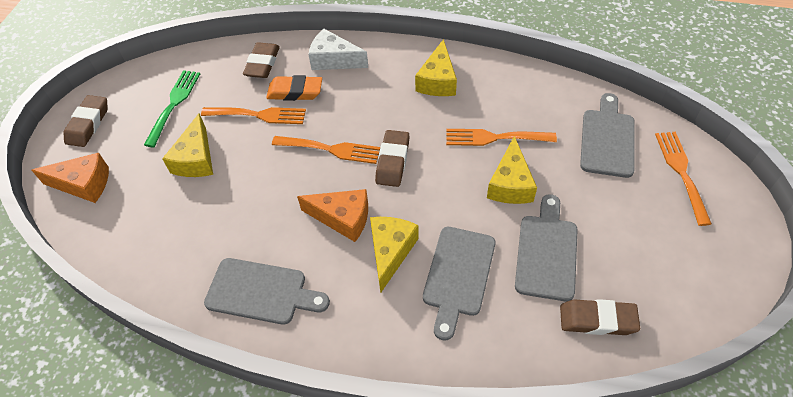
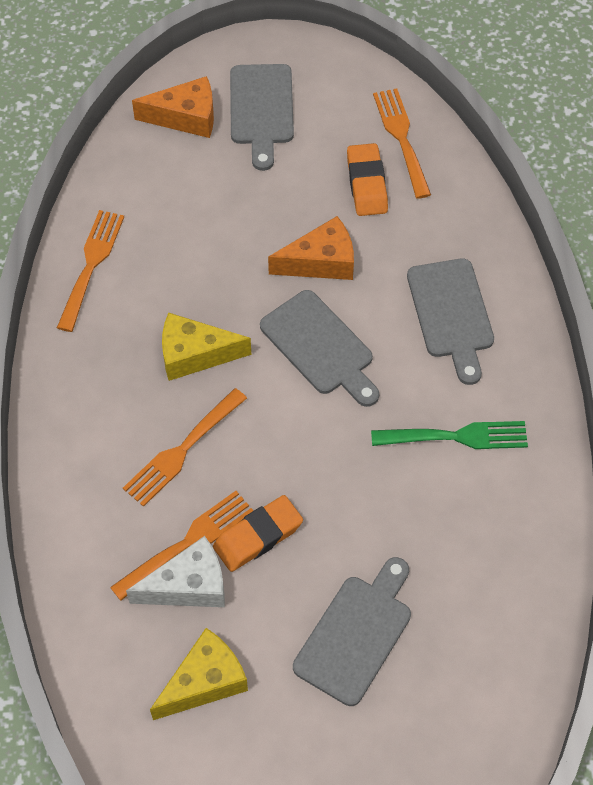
brown eraser: [63,95,108,147] [243,42,280,78] [375,130,410,187] [560,299,640,335] = 4 -> none = 0
orange eraser: [266,75,322,101] = 1 -> [213,495,303,572] [347,143,388,216] = 2
yellow cheese: [162,113,213,177] [370,217,419,293] [415,39,457,96] [487,136,537,204] = 4 -> [150,628,248,720] [162,312,251,381] = 2

